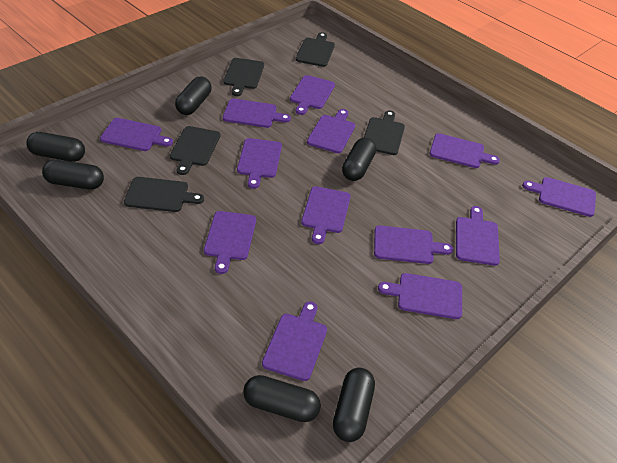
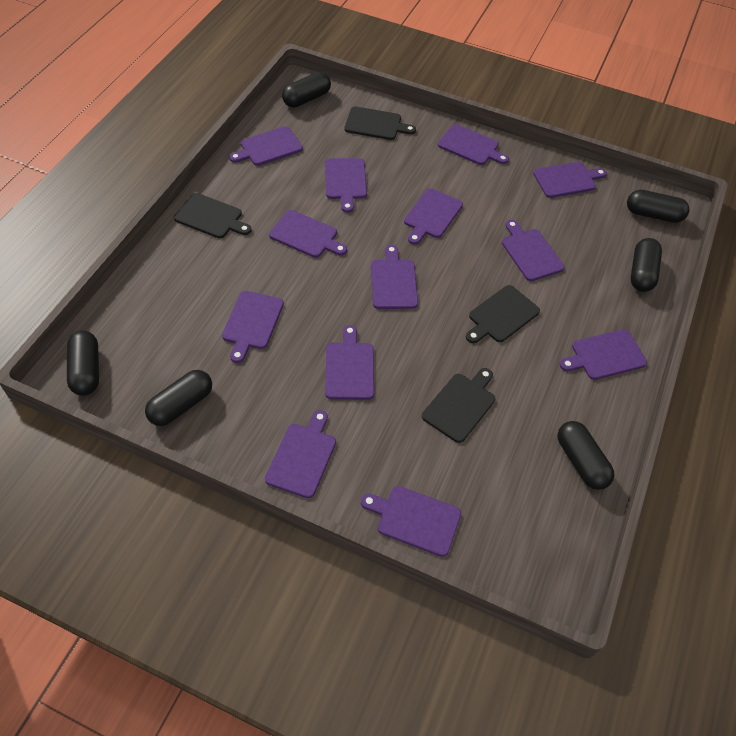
black cutting board: [124,177,204,212] [170,126,221,175] [223,58,264,96] [296,32,335,67] [364,110,405,155] = 5 -> [174,193,252,238] [344,106,416,140] [422,368,495,443] [466,285,540,343] = 4

